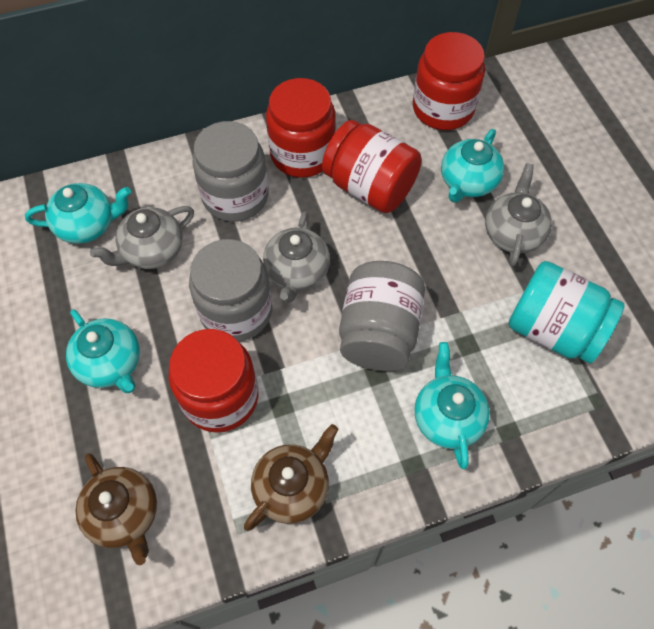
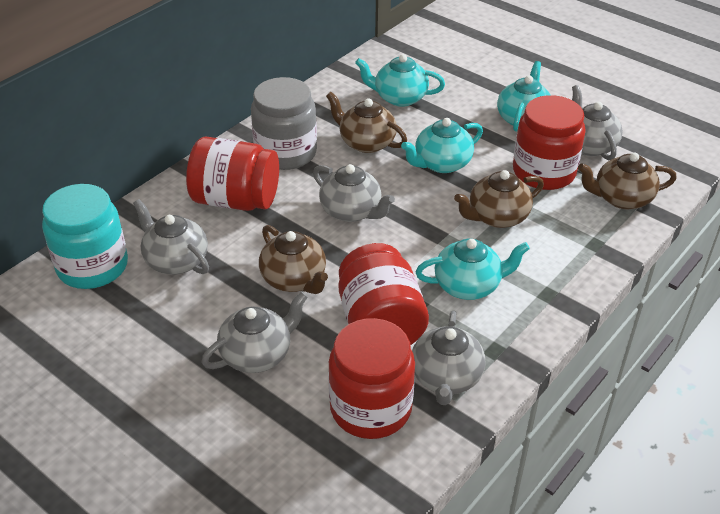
brown teapot: [76,454,157,565] [244,424,339,531] = 2 -> [259,225,328,294] [326,92,407,153] [454,170,544,228] [578,152,677,209] = 4
grey jar: [189,239,272,342] [192,121,269,222] [339,261,425,371] = 3 -> [251,77,317,170] = 1
grey teapot: [90,206,194,269] [263,211,330,303] [485,163,552,266] = 3 -> [133,199,209,275] [201,292,308,373] [313,164,395,222] [412,311,485,405] [572,85,623,160] = 5

